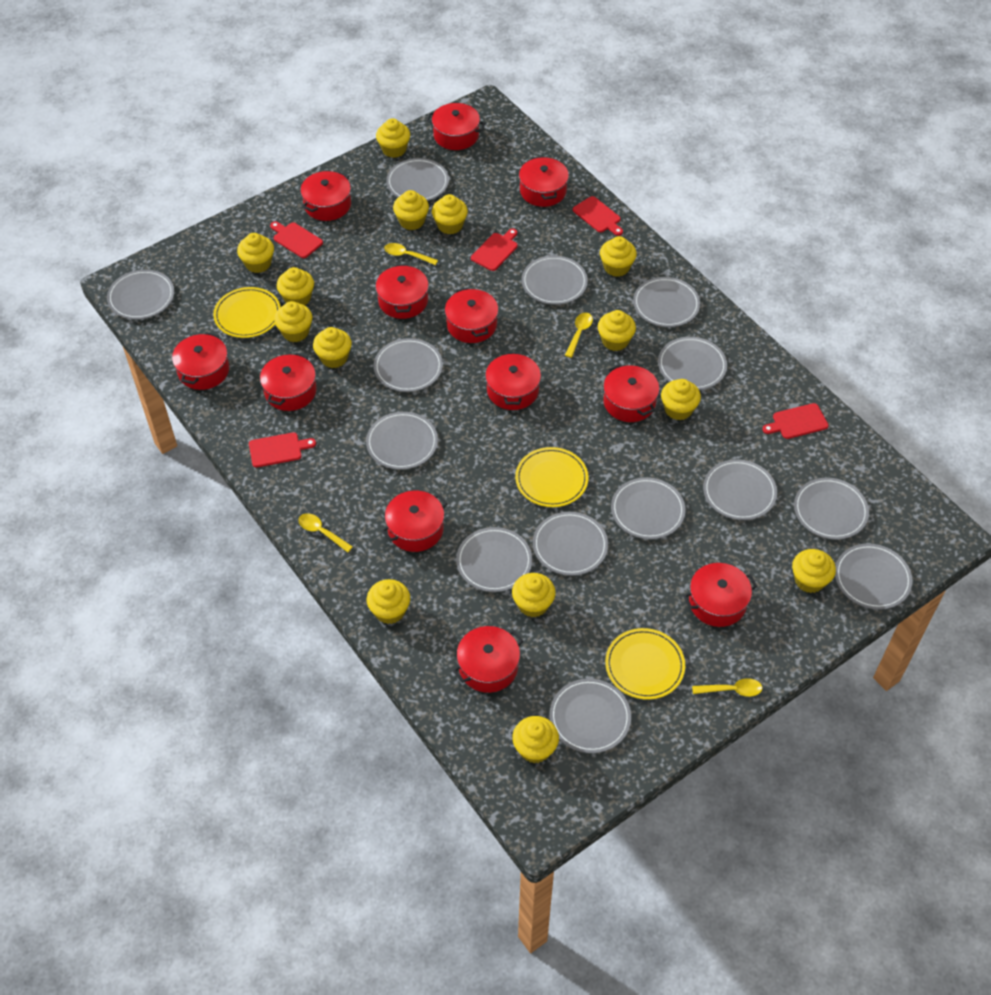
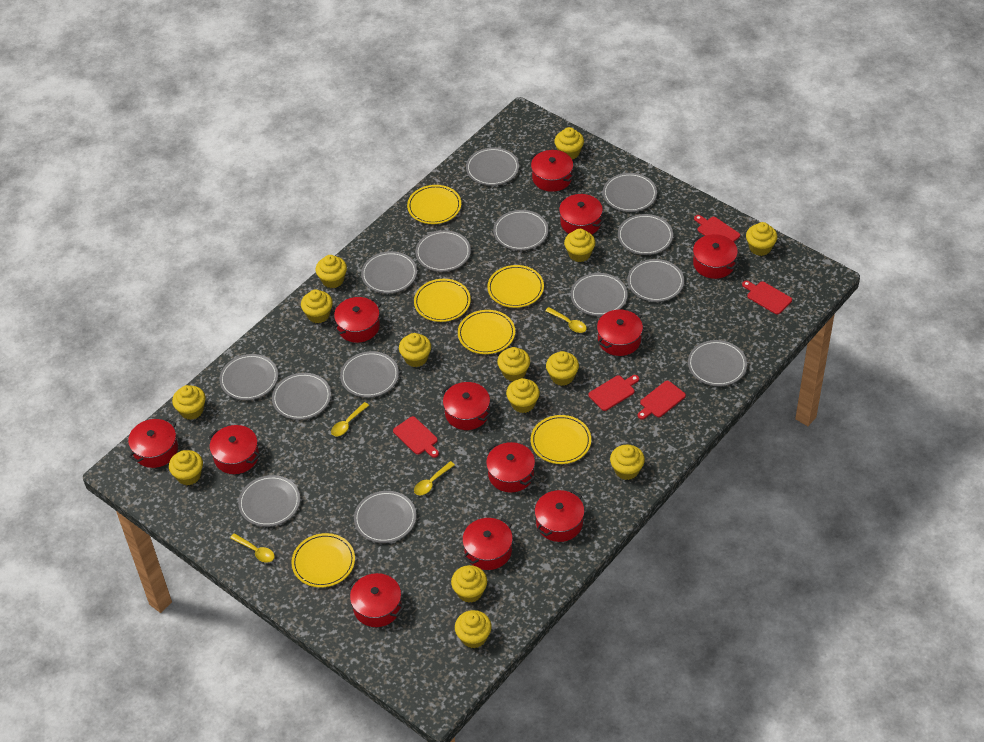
yellow plate: [213,287,281,338] [515,447,589,507] [605,628,685,700] = 3 -> [291,533,355,588] [407,185,461,224] [414,279,471,322] [458,310,515,354] [487,265,544,308] [531,415,591,464] = 6

